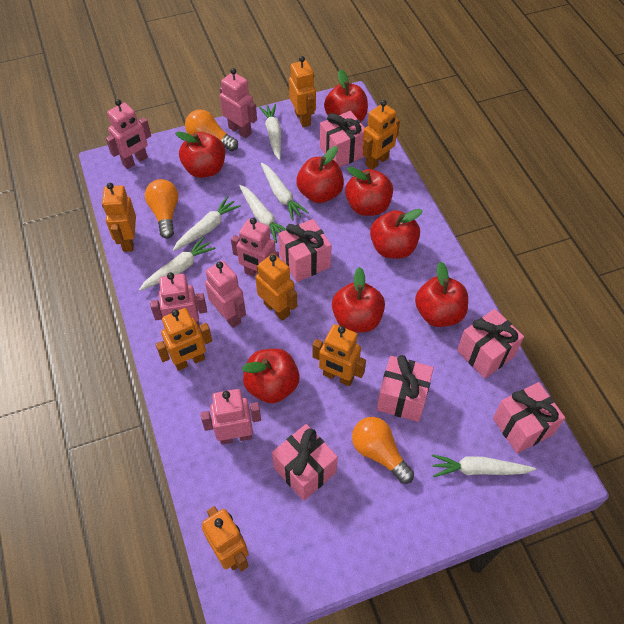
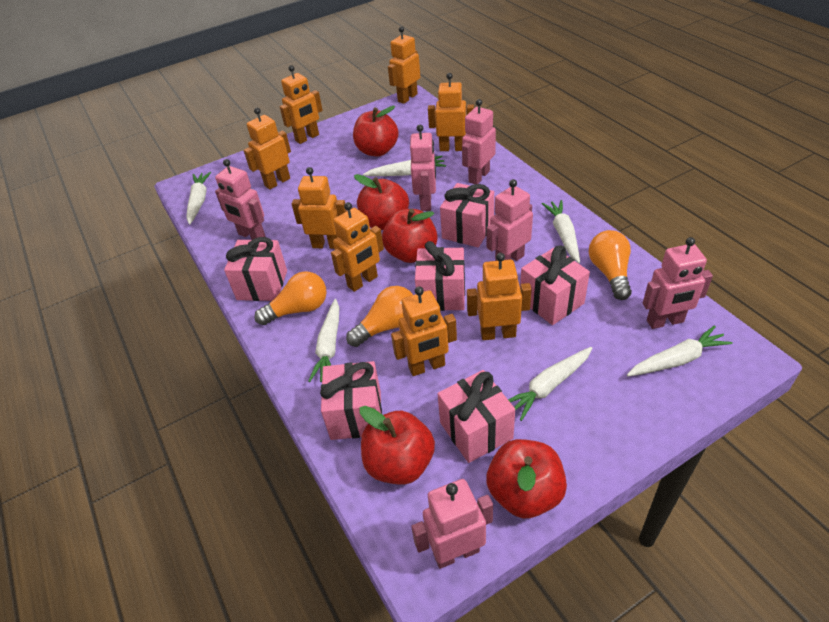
orange robot: [102,183,136,252] [155,308,212,371] [202,506,249,571] [255,254,297,321] [289,56,316,127] [313,324,366,386] [362,100,400,169] = 7 -> [244,108,291,190] [280,65,323,144] [292,167,347,249] [331,202,384,292] [388,26,420,104] [391,286,457,376] [428,73,474,151] [467,253,532,340] = 8
red apple: [175,132,225,178] [242,349,300,403] [296,146,344,203] [324,69,368,121] [332,267,385,332] [345,167,393,216] [370,209,423,259] [415,261,468,327] = 8 -> [353,106,399,156] [354,174,409,230] [359,406,435,485] [382,209,438,263] [487,439,567,518] = 5

